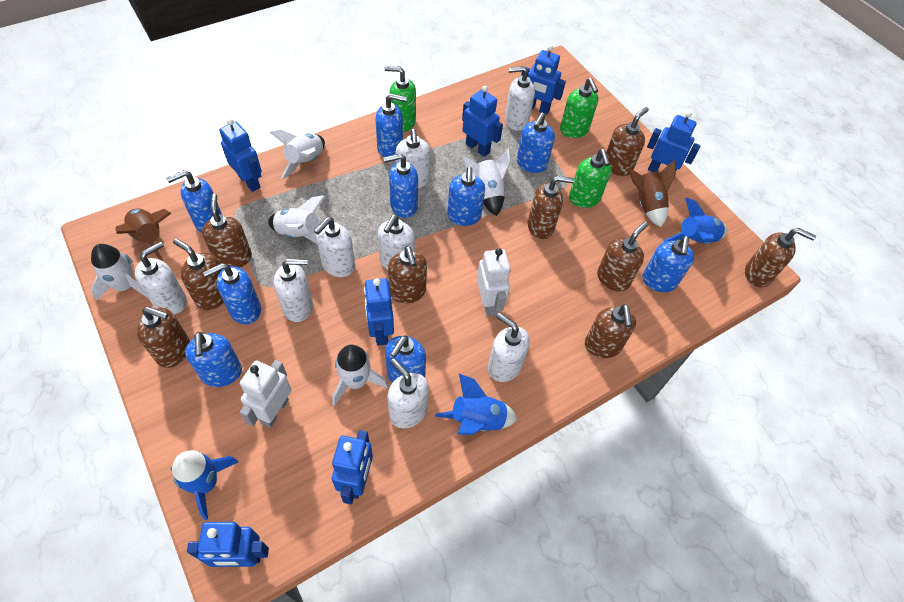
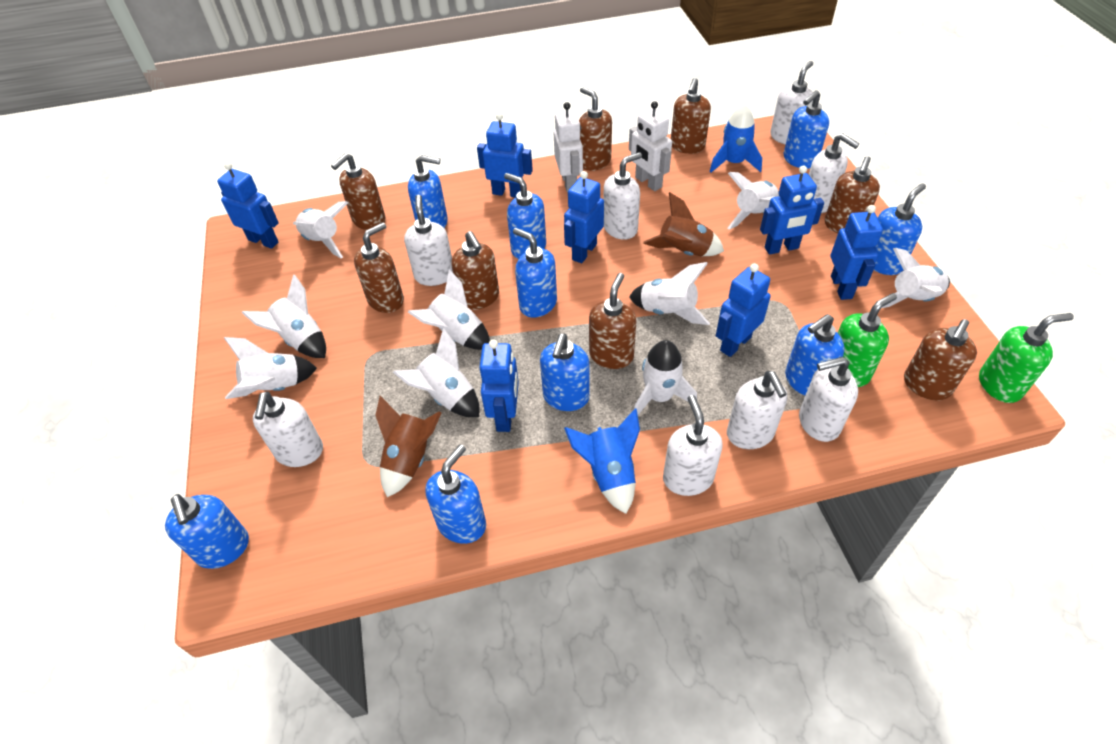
blue rocket: [170,450,238,520] [435,374,518,435] [663,198,727,244] = 3 -> [564,408,640,514] [710,104,762,173] = 2
brown soap dispenser: [137,307,190,368] [173,239,224,310] [202,194,252,268] [388,246,427,304] [528,176,574,239] [585,304,636,358] [597,222,648,292] [606,107,649,176] [745,228,816,287] = 9 -> [331,153,385,230] [354,222,404,313] [451,231,499,310] [579,87,612,171] [589,273,637,369] [671,78,711,154] [825,156,880,233] [904,319,977,401] = 8
green soap dispenser: [385,66,416,132] [560,78,598,138] [569,149,612,208] = 3 -> [838,293,897,387] [979,313,1074,403] = 2
white rocket: [91,244,148,300] [268,195,325,244] [270,130,325,179] [332,345,388,406] [462,148,511,216] = 5 -> [224,337,317,399] [242,275,326,358] [293,201,348,258] [393,328,479,417] [408,269,490,350] [629,262,710,325] [634,340,697,415] [728,172,779,230] [882,248,950,308] = 9

